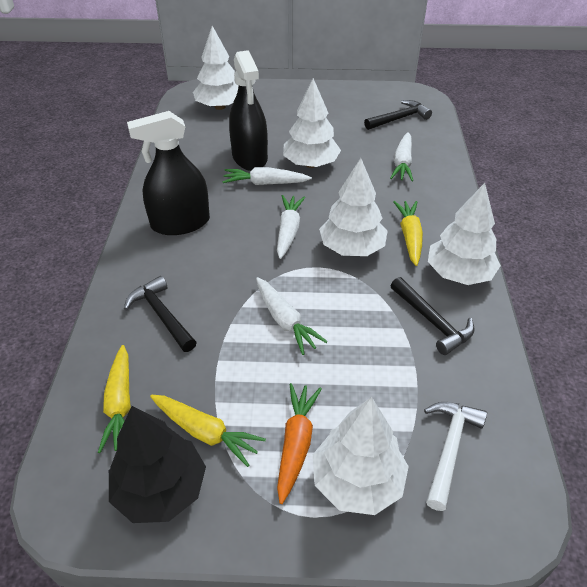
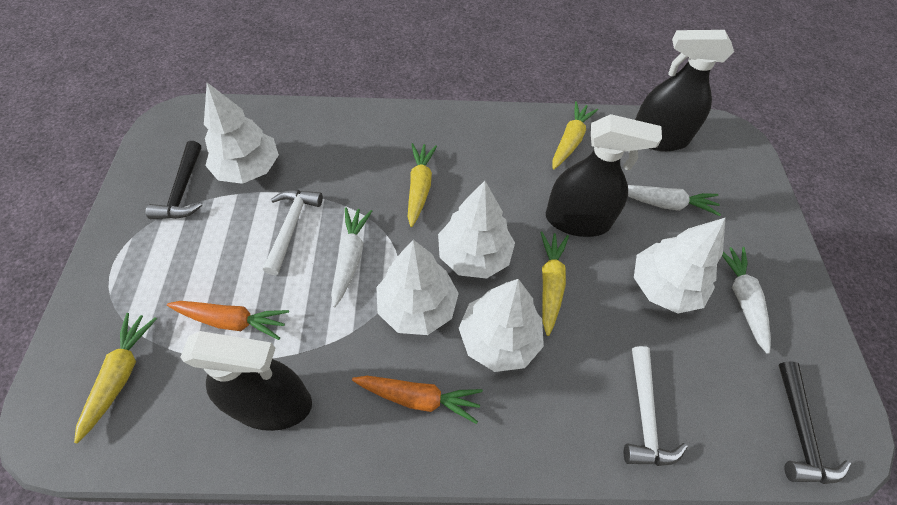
black hammer: [124,276,197,352] [364,100,432,130] [391,277,474,355] = 3 -> [146,141,202,219] [778,361,851,484] = 2
black spray bottle: [127,111,210,235] [229,50,268,171] = 2 -> [180,331,312,431] [546,114,662,237] [635,30,734,151] = 3
black tree: [109,406,206,523] = 1 -> none = 0
orange carrot: [277,383,322,504] = 1 -> [167,301,289,340] [352,376,483,424] = 2
white carrot: [222,167,312,185] [256,277,328,355] [277,195,305,259] [390,132,413,181] = 4 -> [331,207,372,307] [628,185,721,216] [722,247,771,354] = 3
white hammer: [424,402,487,511] = 1 -> [263,190,323,275] [624,346,688,466] = 2
yellow carrot: [98,345,131,453] [150,395,266,467] [393,201,423,266] = 3 -> [74,313,157,444] [408,143,437,227] [540,231,569,336] [552,101,598,169] = 4

